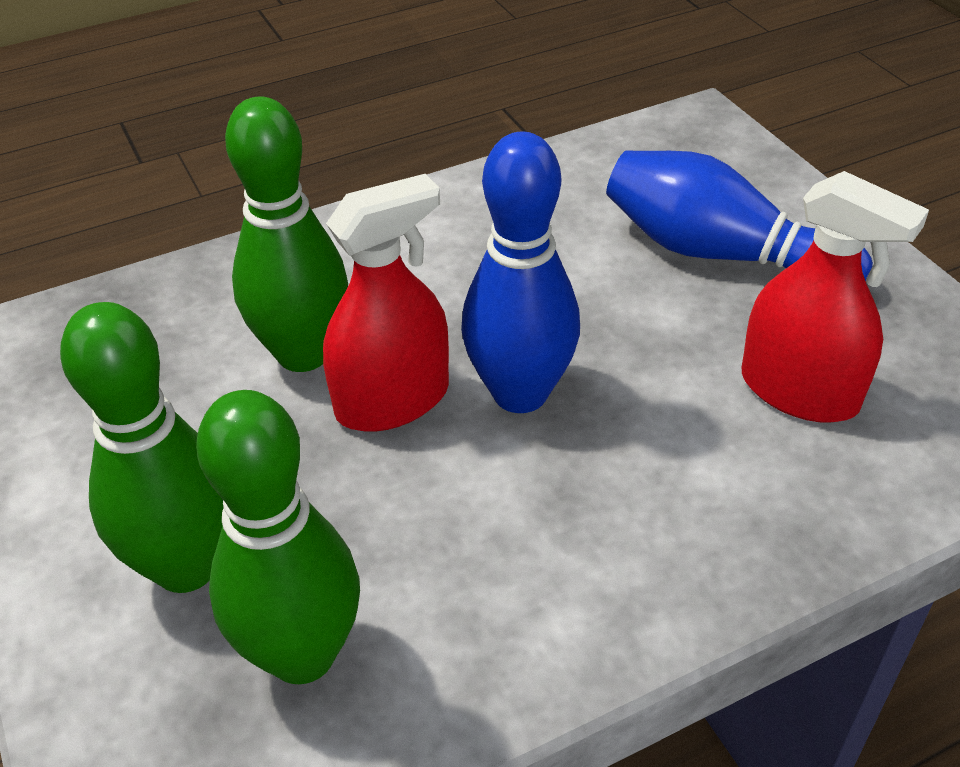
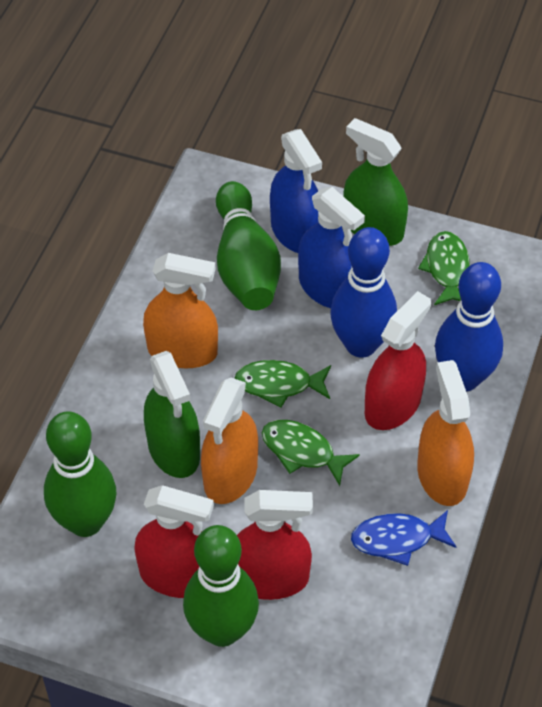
blue fish: none = 0 -> [351,510,456,566] = 1
blue spray bottle: none = 0 -> [270,129,322,253] [298,187,365,308] = 2
green fish: none = 0 -> [235,360,331,408] [262,420,360,486] [418,231,469,305] = 3
green spray bottle: none = 0 -> [144,351,200,478] [343,118,408,246] = 2
orange spray bottle: none = 0 -> [143,253,218,368] [201,378,258,504] [417,360,474,506] = 3
red spray bottle: [323,174,449,432] [742,171,929,423] = 2 -> [134,485,214,598] [237,490,313,600] [365,291,431,430] = 3

